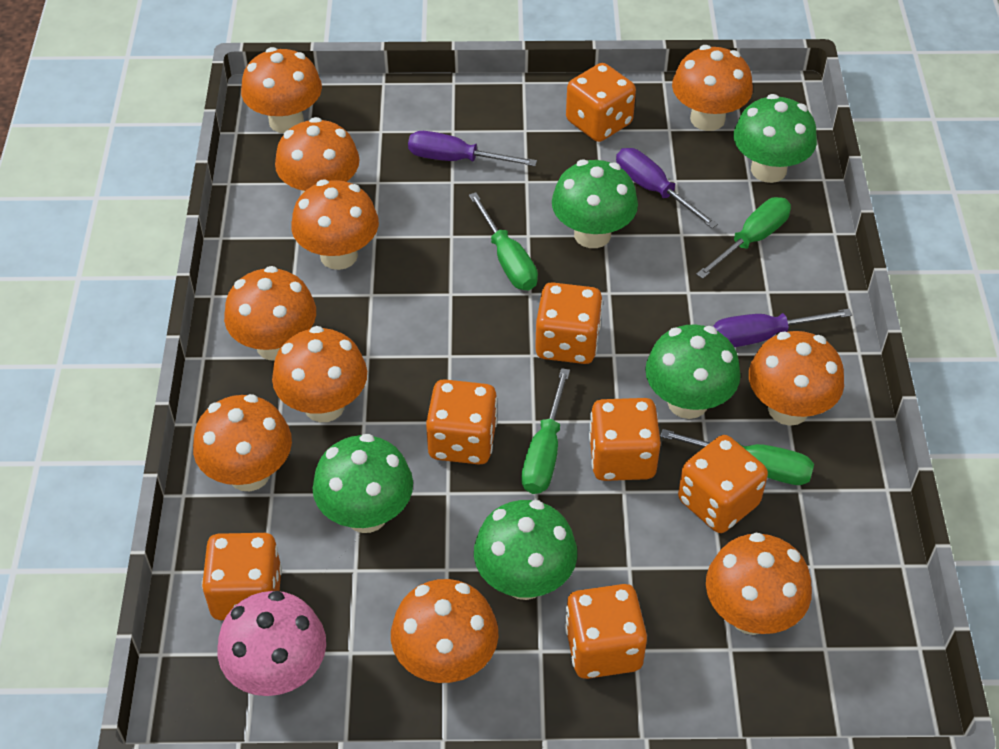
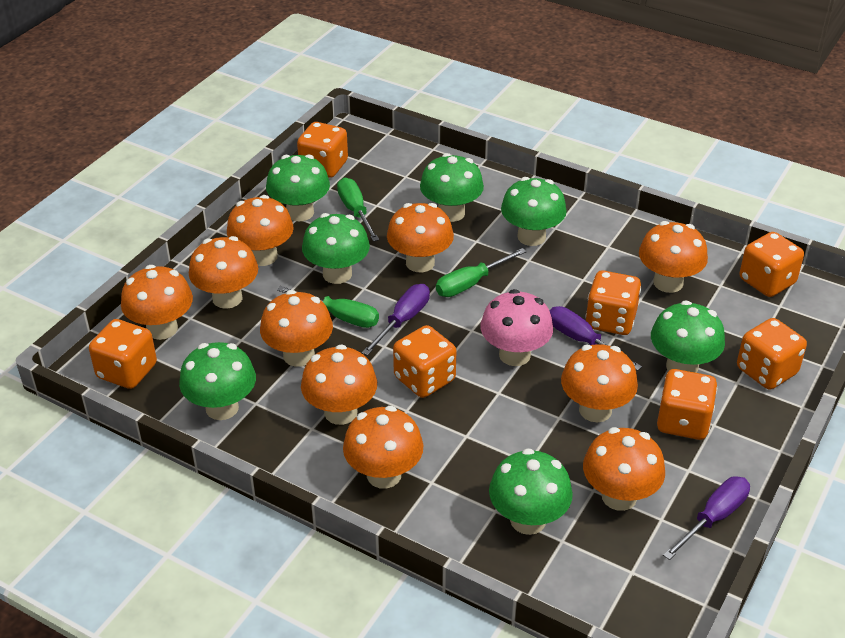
green mushroom: [312,434,413,533] [474,500,577,600] [552,159,638,248] [645,325,741,419] [733,94,817,183] = 5 -> [179,342,256,420] [266,155,330,222] [302,213,370,284] [420,153,484,222] [489,448,573,535] [501,177,567,246] [651,300,725,373] = 7
green screwdriver: [469,192,538,290] [521,368,570,494] [660,429,814,485] [696,197,791,279] = 4 -> [277,286,379,328] [337,177,379,242] [436,248,527,297] = 3

